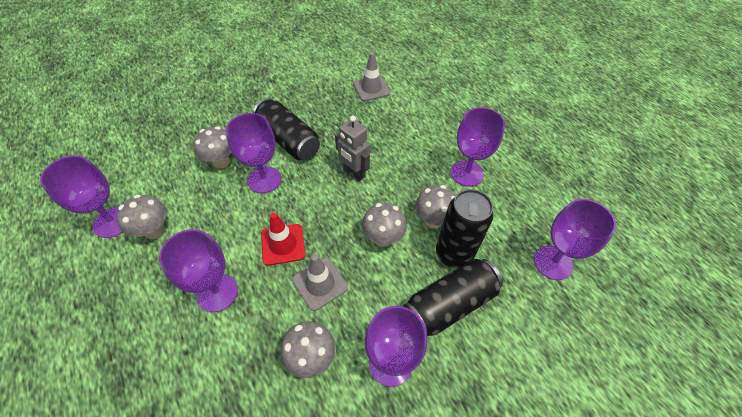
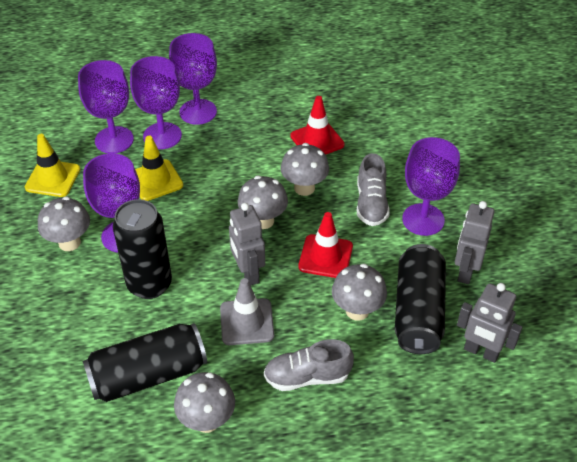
grey robot: [335,116,370,181] = 1 -> [229,203,265,286] [455,201,494,284] [457,283,522,363] = 3
grey shoe: none = 0 -> [264,339,354,391] [357,153,390,226] = 2
grey traffic cone: [292,254,348,311] [353,52,390,101] = 2 -> [220,278,274,345] = 1
purple goblet: [40,155,123,238] [159,229,238,312] [226,113,281,193] [365,306,427,387] [451,107,505,187] [534,199,616,280] = 6 -> [78,60,134,153] [83,153,140,252] [130,56,182,149] [169,33,217,125] [402,137,460,236] = 5
red traffic cone: [261,213,305,266] = 1 -> [290,96,345,155] [298,212,353,278] = 2
yellow traffic cone: none = 0 -> [25,134,80,197] [135,136,183,201] = 2

